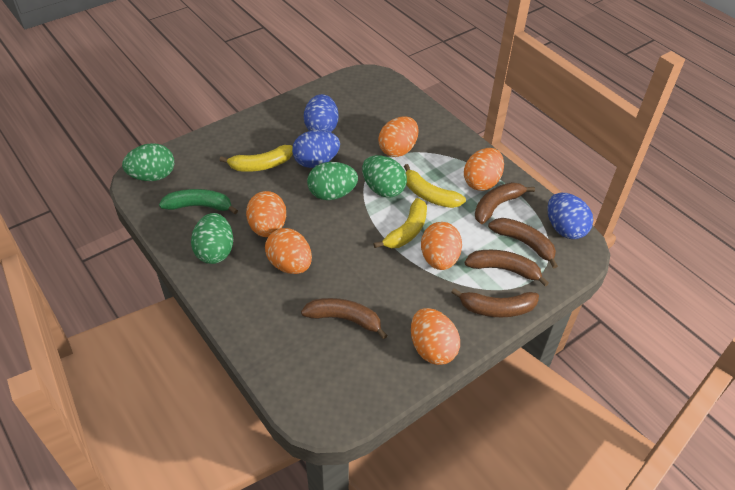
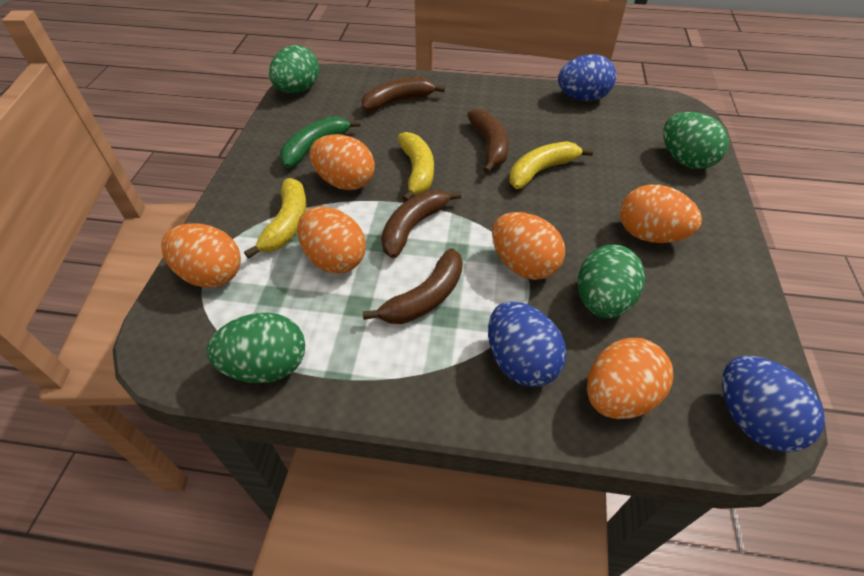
brown banana: [301,298,388,339] [451,288,539,317] [465,250,549,287] [475,182,535,224] [488,218,558,269] = 5 -> [361,77,445,111] [363,248,463,324] [381,190,461,258] [467,109,509,173] = 4

